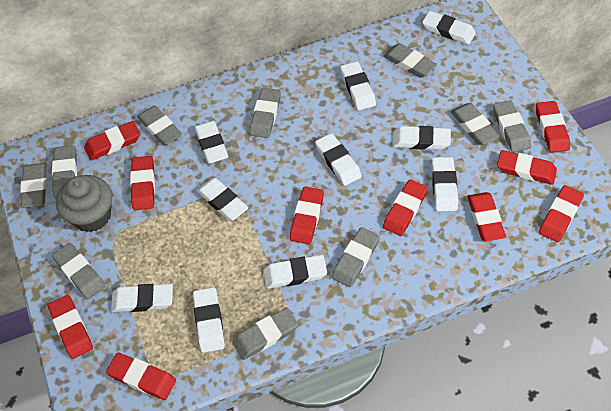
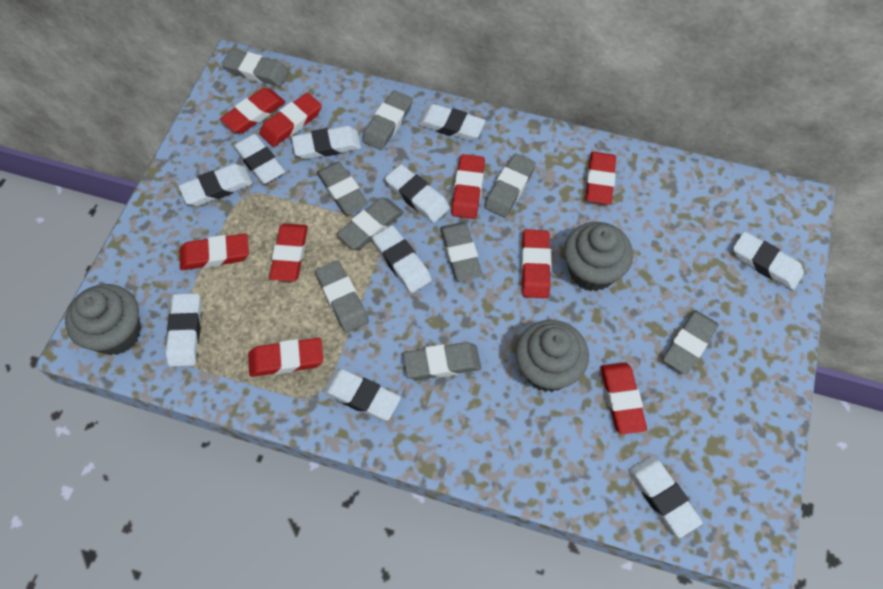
grey cupcake: [56,175,112,232] = 1 -> [65,284,141,355] [515,320,589,392] [564,222,633,291] = 3
grey eraser: [20,163,47,208] [52,145,77,199] [52,243,105,299] [137,106,182,145] [232,308,298,360] [250,88,281,138] [332,227,380,287] [383,43,437,78] [451,103,499,145] [493,100,531,152] = 10 -> [222,49,289,87] [315,261,369,333] [317,162,368,215] [337,198,404,249] [362,90,413,150] [403,342,481,380] [440,222,482,281] [484,153,536,218] [663,310,719,375] = 9
red eraser: [48,295,93,359] [84,121,140,161] [106,353,176,400] [130,156,155,210] [290,186,324,244] [383,179,428,236] [467,192,506,241] [497,150,557,185] [536,101,570,153] [539,185,584,242] = 10 -> [179,233,249,270] [220,88,285,133] [248,338,323,377] [260,93,322,147] [269,223,308,282] [451,154,485,219] [521,229,551,298] [585,152,616,204] [601,362,647,434] = 9

